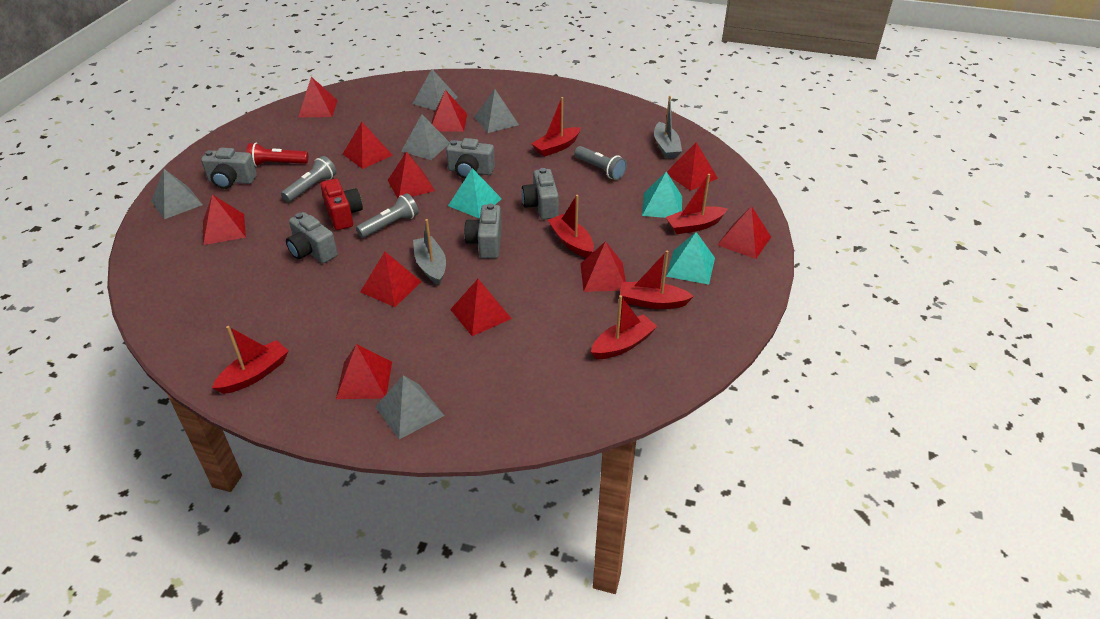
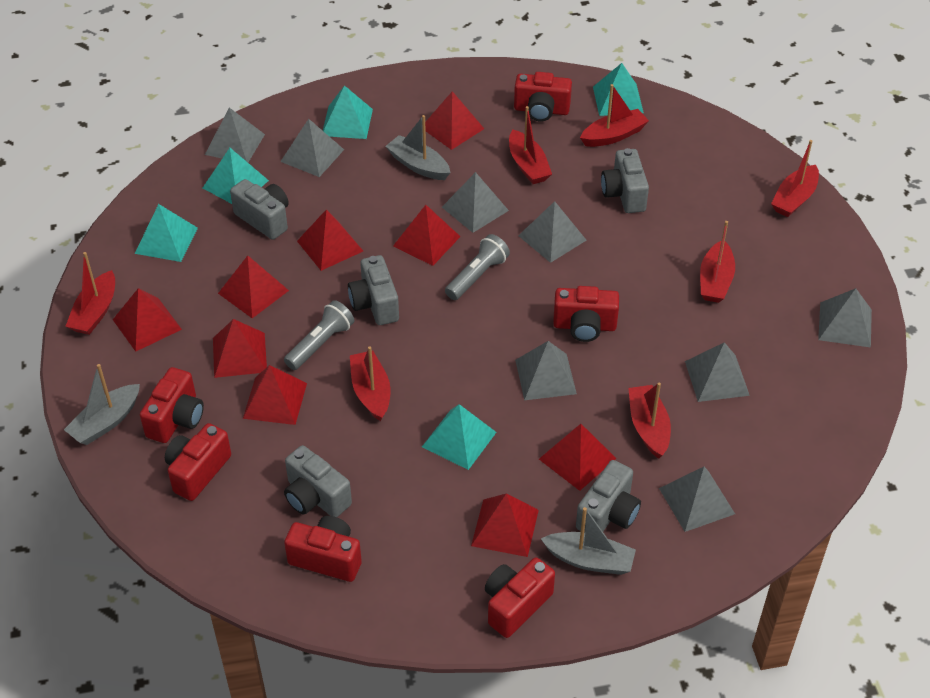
grey boat: [413,219,446,285] [654,96,682,159] = 2 -> [64,364,140,445] [386,115,450,180] [541,507,636,575] = 3
grey flashlight: [281,156,337,202] [356,193,419,238] [574,146,627,180] = 3 -> [284,300,354,370] [445,234,510,300] = 2
grey pyramid: [151,169,203,219] [375,375,444,439] [401,114,449,160] [413,69,458,110] [474,89,519,133] = 5 -> [205,108,265,162] [280,119,344,177] [442,172,509,233] [515,341,577,400] [518,201,586,263] [659,467,735,532] [685,342,750,402] [818,288,872,348] = 8
red boat: [212,326,289,394] [531,97,581,157] [548,195,594,258] [591,295,658,359] [620,251,694,309] [665,174,727,234] = 6 -> [65,252,115,335] [350,346,390,421] [509,106,552,184] [580,84,649,147] [628,383,671,459] [700,221,735,303] [771,140,819,217] = 7
red camera: [320,179,363,230] = 1 -> [140,367,204,443] [165,423,231,501] [284,516,362,582] [485,557,555,638] [514,72,572,122] [553,286,619,342] = 6
red flashlight: [247,143,308,167] = 1 -> none = 0
red pyramid: [203,195,246,245] [298,77,338,117] [336,344,392,399] [343,122,393,169] [360,252,422,307] [388,151,435,198] [431,90,467,132] [450,279,512,336] [580,241,626,292] [667,142,718,191] [717,206,771,259] = 11 -> [113,288,182,352] [213,319,267,378] [218,256,289,318] [243,365,307,425] [297,209,363,271] [393,205,461,266] [425,91,484,150] [471,493,539,557] [539,424,616,491] = 9
turquoise pyramid: [448,168,502,218] [642,172,682,218] [666,232,715,285] = 3 -> [135,204,198,262] [203,148,269,204] [323,85,373,139] [422,404,497,470] [593,63,644,116] = 5

